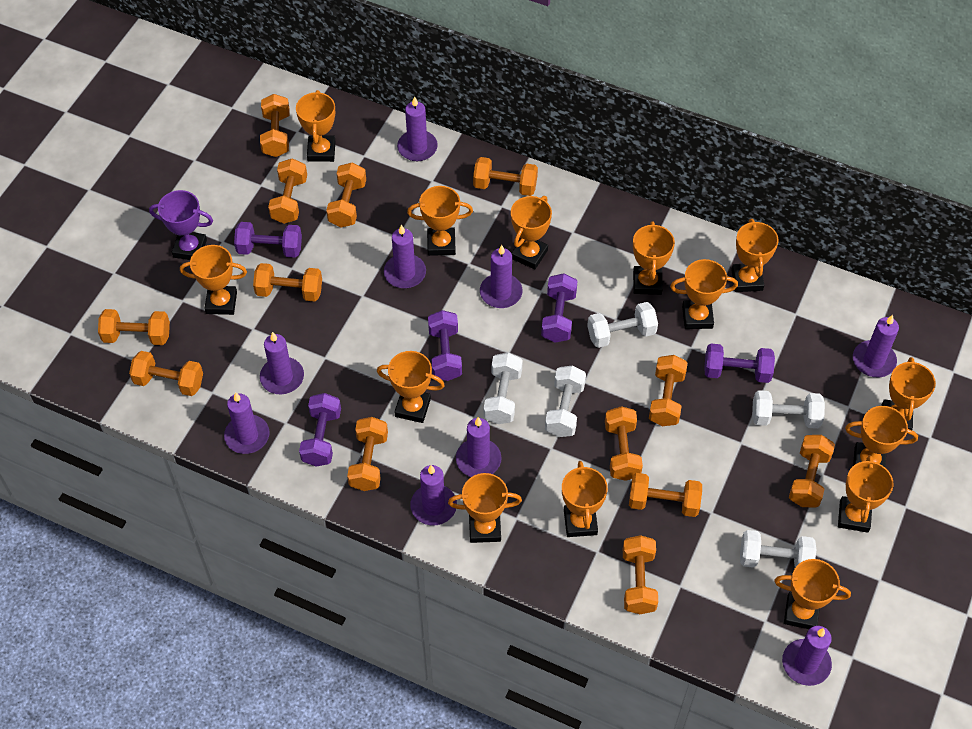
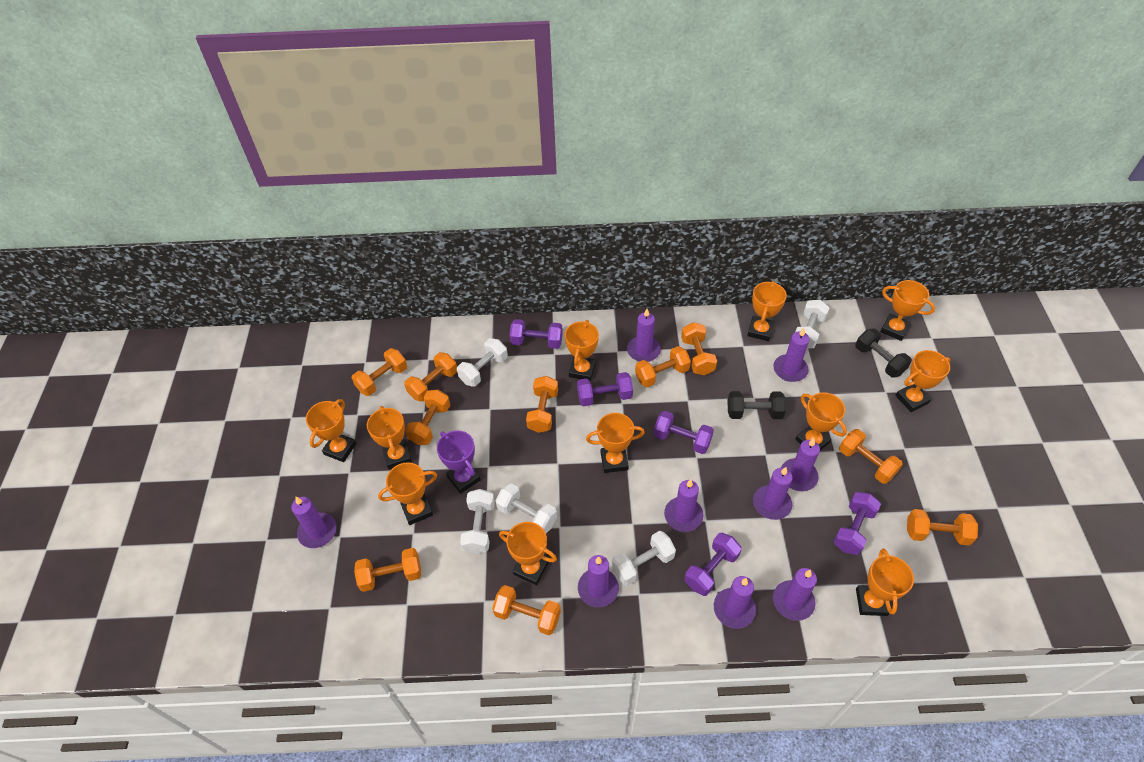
black dumbbell: none = 0 -> [728,391,786,419] [855,329,912,378] = 2
orange dumbbell: [98,309,170,345] [129,351,203,396] [253,263,322,302] [260,94,290,157] [268,158,307,224] [326,163,366,228] [347,417,388,491] [473,157,538,196] [605,406,643,481] [623,535,658,614] [629,473,702,517] [649,355,687,426] [789,435,835,508] = 13 -> [352,348,407,396] [354,548,421,592] [404,352,457,402] [405,390,450,445] [492,585,561,635] [526,376,558,433] [635,346,691,387] [681,322,717,375] [839,429,903,484] [907,509,978,546] = 10
orange trophy: [180,245,247,315] [296,90,336,162] [377,351,445,423] [407,186,473,256] [448,473,522,543] [511,196,552,269] [562,461,608,537] [633,221,675,295] [670,259,738,329] [731,219,779,292] [774,559,851,629] [838,455,894,533] [845,406,918,468] [882,357,936,430] = 14 -> [306,399,356,462] [367,406,412,469] [378,462,437,525] [499,522,557,585] [565,320,599,381] [586,413,645,473] [747,281,787,341] [795,392,847,450] [856,549,914,616] [880,280,935,341] [895,350,951,412] = 11

